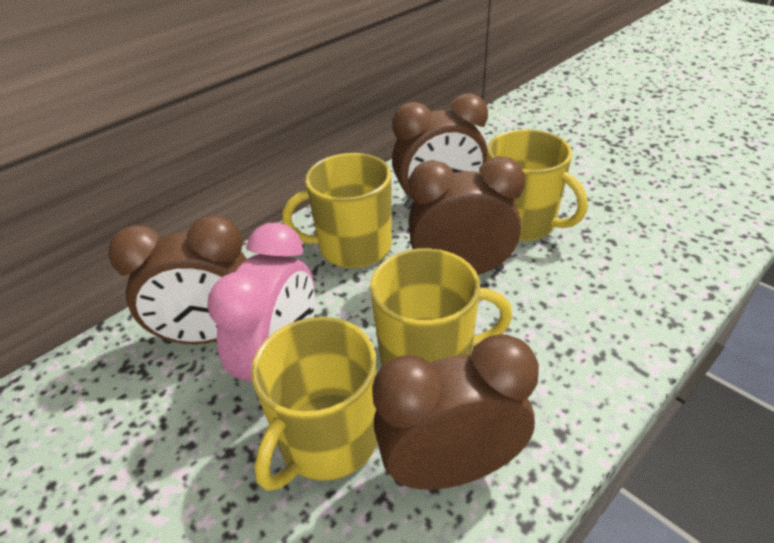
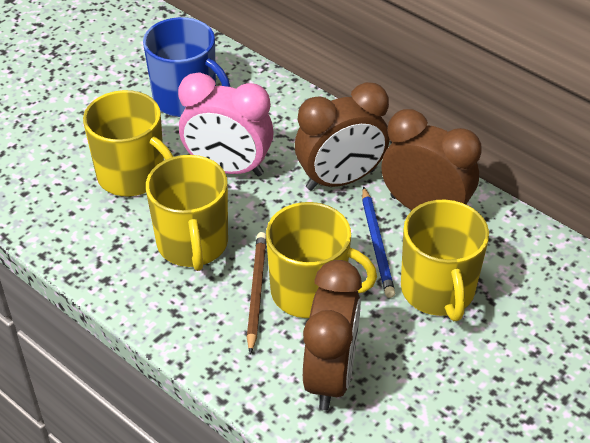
blue mug: none = 0 -> [143,17,230,117] = 1
blue pencil: none = 0 -> [362,186,395,298] = 1
brown clock: [108,215,247,344] [372,334,539,490] [392,93,488,209] [408,156,525,275] = 4 -> [295,82,389,191] [303,260,362,410] [381,109,482,210] = 3
brown pencil: none = 0 -> [247,232,266,354] = 1

